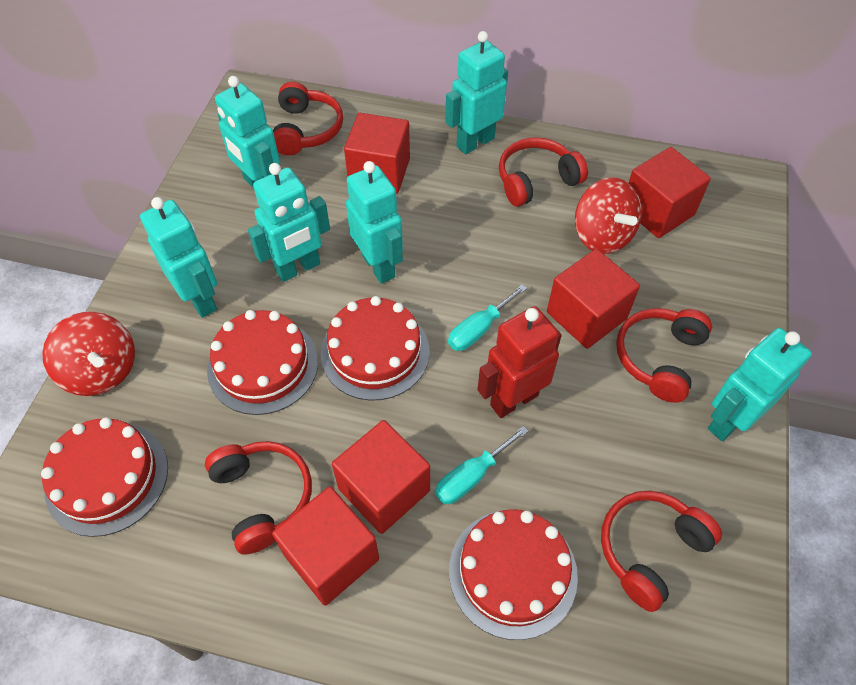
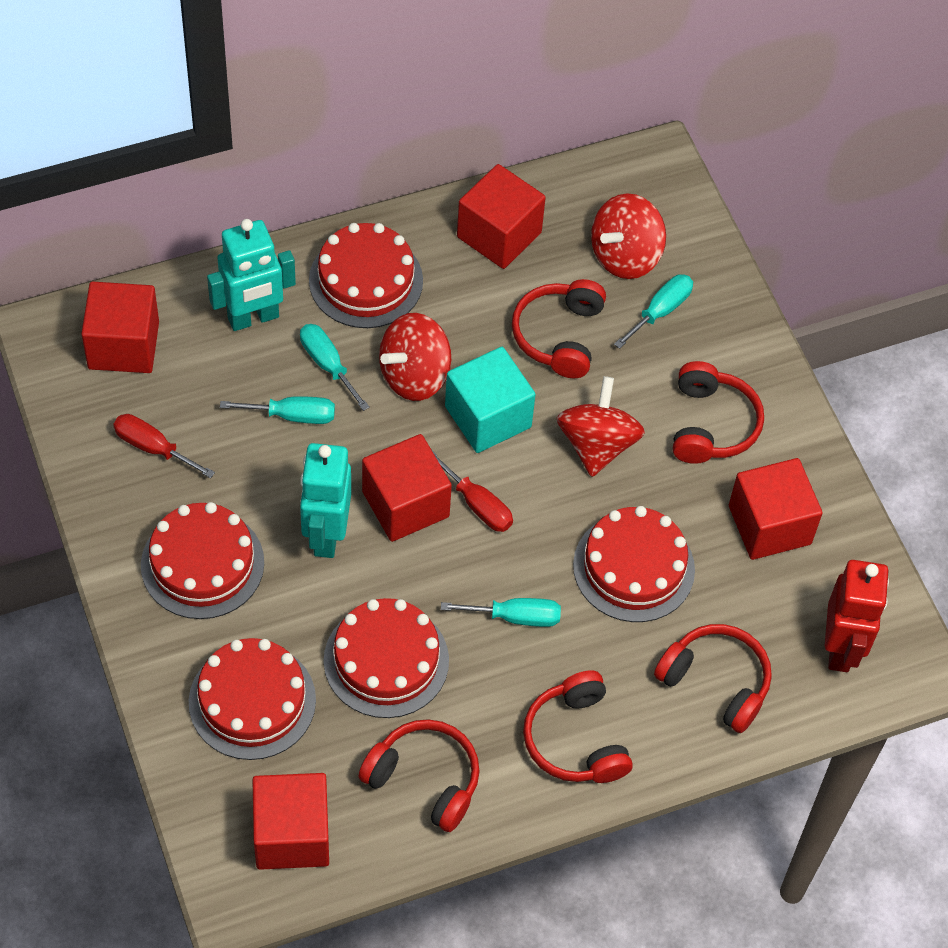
red cake: [41,417,168,537] [207,310,318,415] [321,296,430,401] [449,509,578,640] = 4 -> [141,502,264,619] [189,638,316,760] [309,223,423,328] [324,598,449,718] [573,506,695,622] = 5
red screwdriver: none = 0 -> [113,414,215,478] [432,451,513,532] = 2
red spinning top: [42,312,135,396] [575,178,642,254] = 2 -> [379,313,451,401] [557,376,645,477] [591,193,666,279] = 3
turquoise cube: none = 0 -> [445,347,536,453] = 1
turquoise robot: [140,197,217,318] [215,76,280,187] [248,163,330,282] [346,161,403,284] [445,31,508,154] [708,328,812,441] = 6 -> [207,219,296,331] [300,443,351,558] = 2
turquoise screwdriver: [435,426,528,504] [448,284,527,351] = 2 -> [220,396,335,424] [300,324,370,411] [441,598,561,627] [614,274,693,349] = 4

